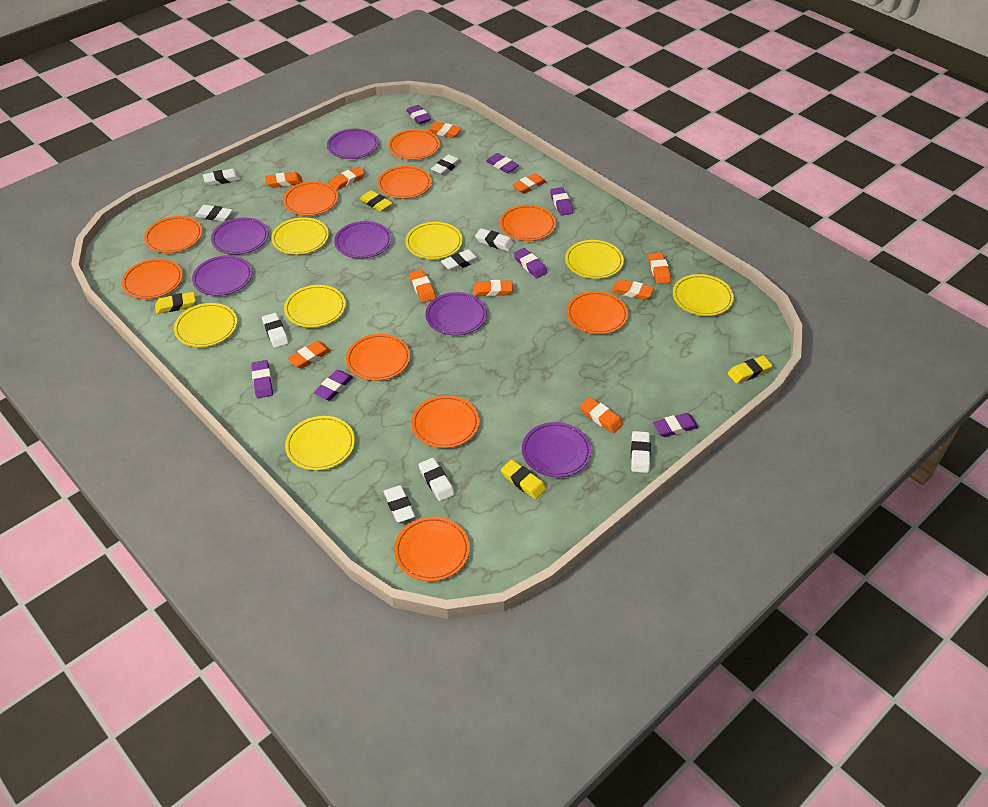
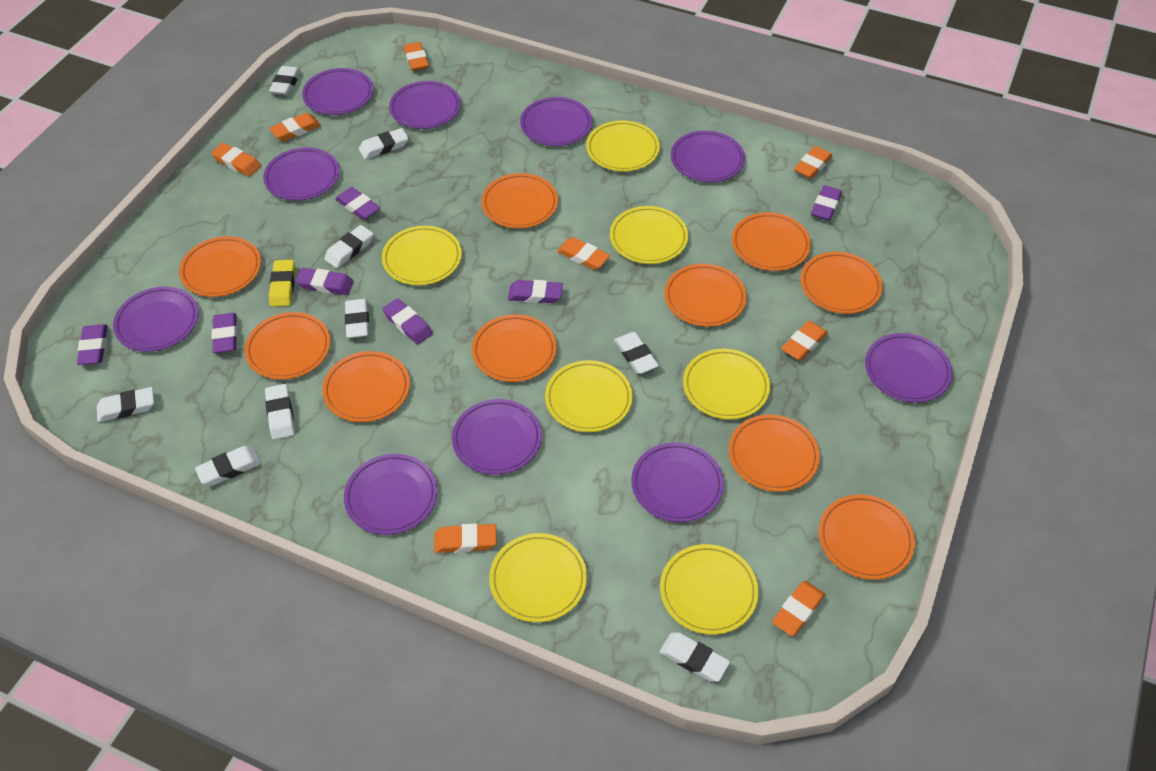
orange eraser: [265,172,303,188] [288,341,331,368] [329,167,365,190] [409,270,436,303] [427,122,461,138] [473,280,513,297] [512,173,546,194] [580,397,623,433] [612,279,654,300] [648,252,671,284] = 10 -> [211,143,261,177] [269,113,321,141] [404,42,429,71] [434,523,497,553] [557,237,610,270] [772,581,825,636] [781,321,828,361] [794,146,833,179] = 8
purple plate: [192,255,252,296] [211,217,269,255] [327,129,378,159] [334,221,392,259] [425,292,487,336] [522,422,591,477] = 6 -> [113,287,198,352] [263,147,339,201] [302,68,373,115] [344,454,437,535] [389,81,461,129] [452,399,542,475] [520,97,592,146] [631,442,724,522] [671,130,745,182] [865,333,953,403] = 10
yellow eraser: [155,292,196,314] [359,190,393,212] [501,460,546,499] [728,356,773,384] = 4 -> [269,260,295,307] = 1

